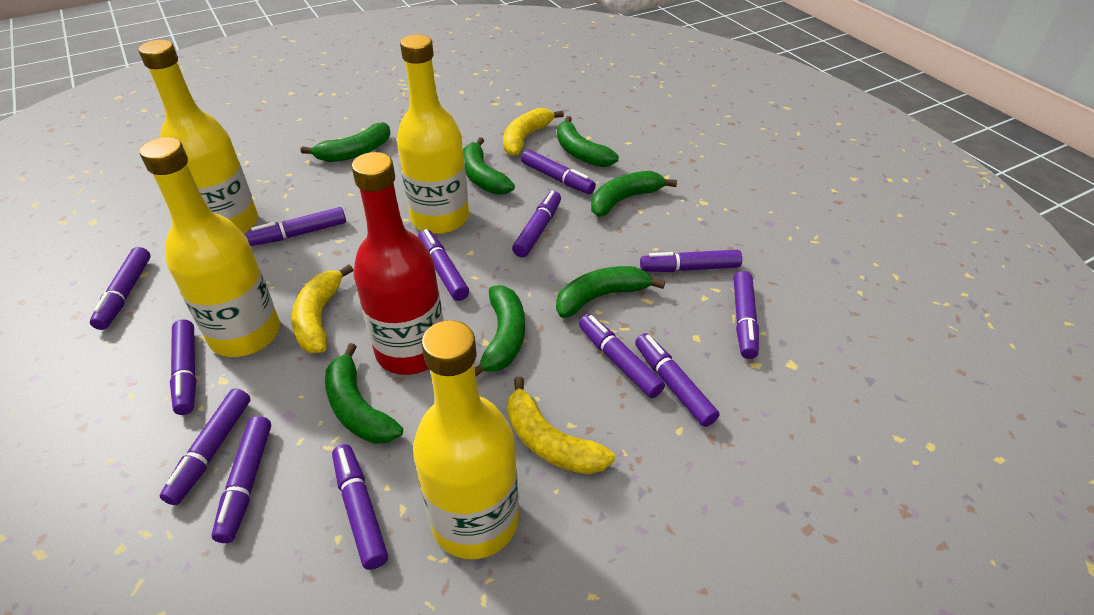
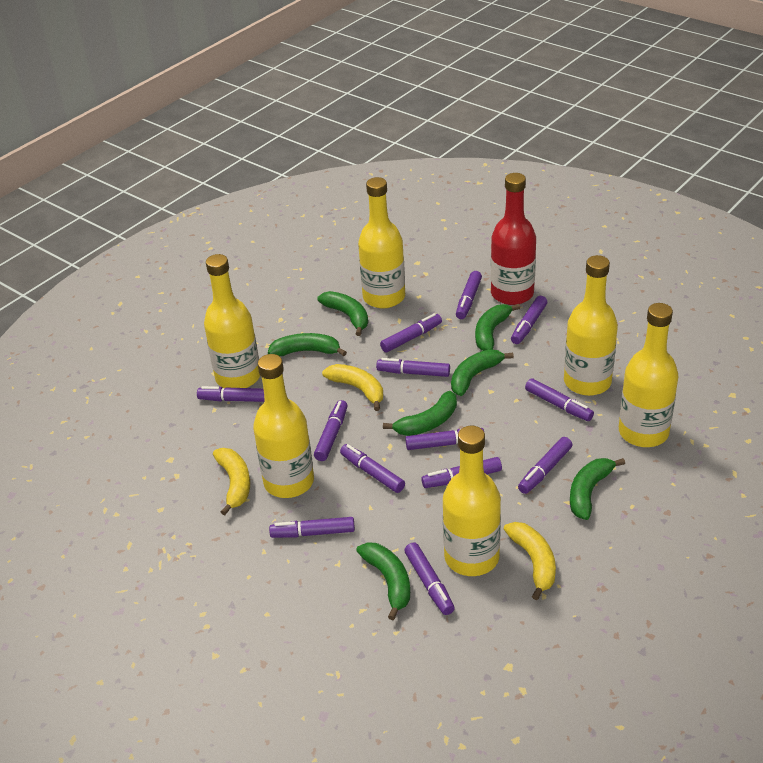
yellow bottle: [138,40,258,234] [140,137,280,357] [397,34,469,234] [413,320,519,559] = 4 -> [204,254,260,388] [253,354,314,498] [358,177,405,308] [443,426,501,576] [564,255,618,396] [619,303,678,447] = 6

